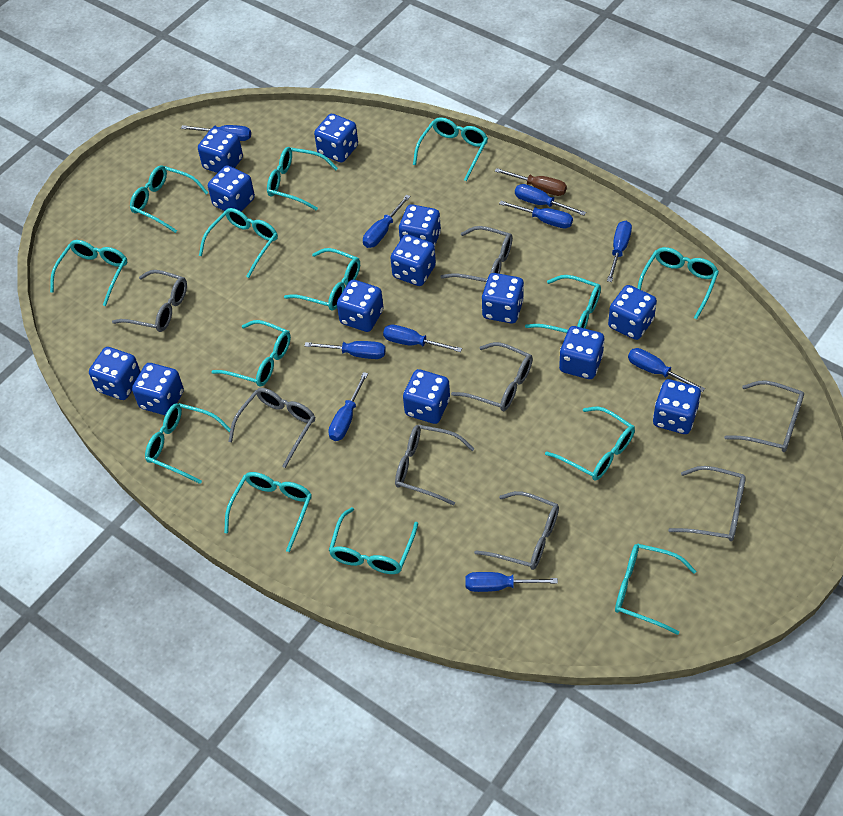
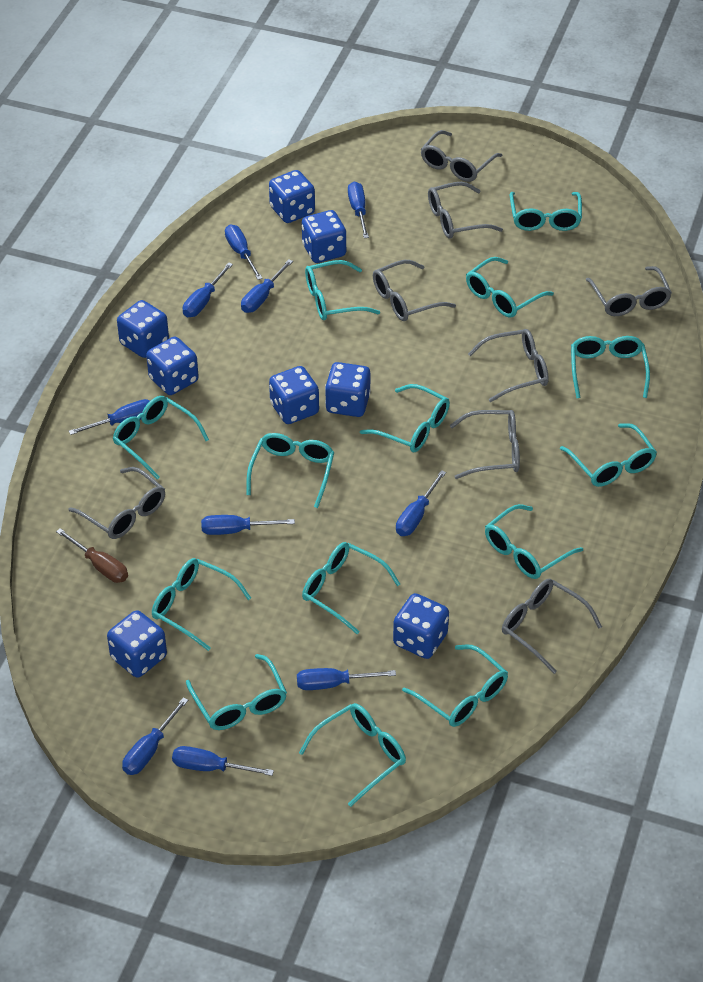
blue dice: [89,347,141,400] [132,363,184,415] [198,127,243,173] [208,165,255,212] [314,114,358,163] [337,280,384,332] [390,234,436,286] [399,204,441,246] [403,369,450,424] [482,273,524,323] [559,326,605,379] [608,285,657,340] [653,379,701,434] = 13 -> [107,610,167,678] [117,300,169,358] [146,337,199,395] [269,170,315,223] [269,366,319,424] [302,210,346,263] [325,362,371,417] [393,593,449,659] = 8

